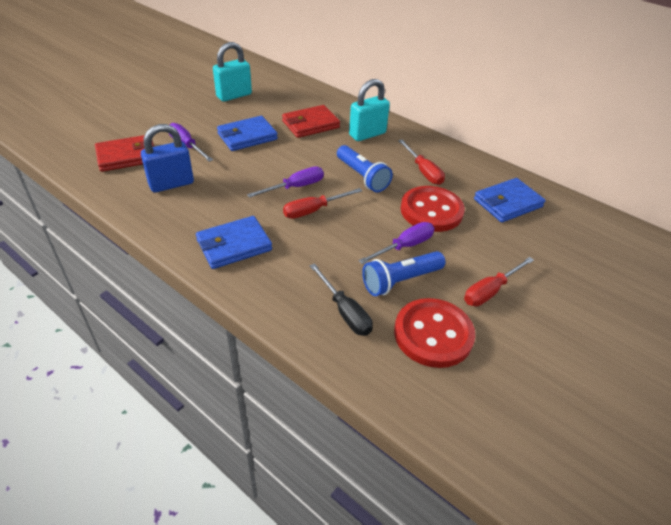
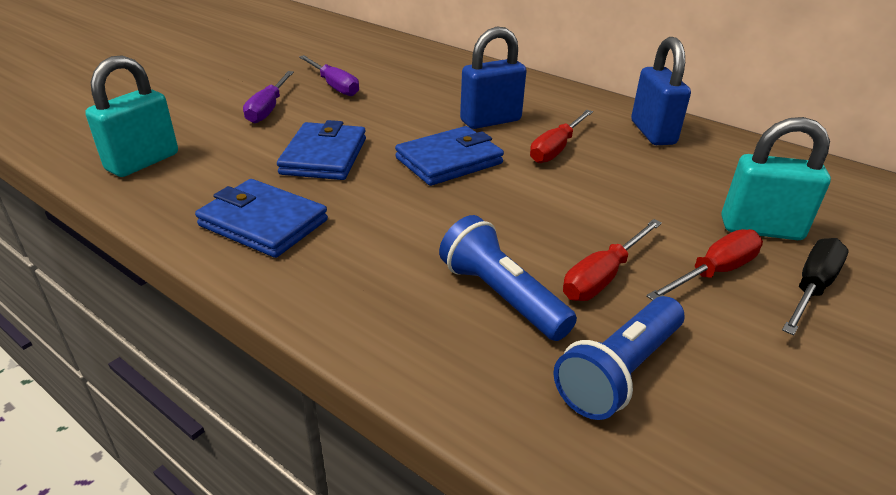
blue padlock: [141,124,194,193] = 1 -> [460,27,526,129] [631,37,691,145] = 2
purple screwdriver: [169,123,213,162] [247,166,324,198] [359,222,434,264] = 3 -> [243,71,294,123] [299,55,359,96] = 2
red button: [394,298,475,368] [400,186,465,232] = 2 -> none = 0
red wallet: [95,135,154,172] [282,105,340,138] = 2 -> none = 0

